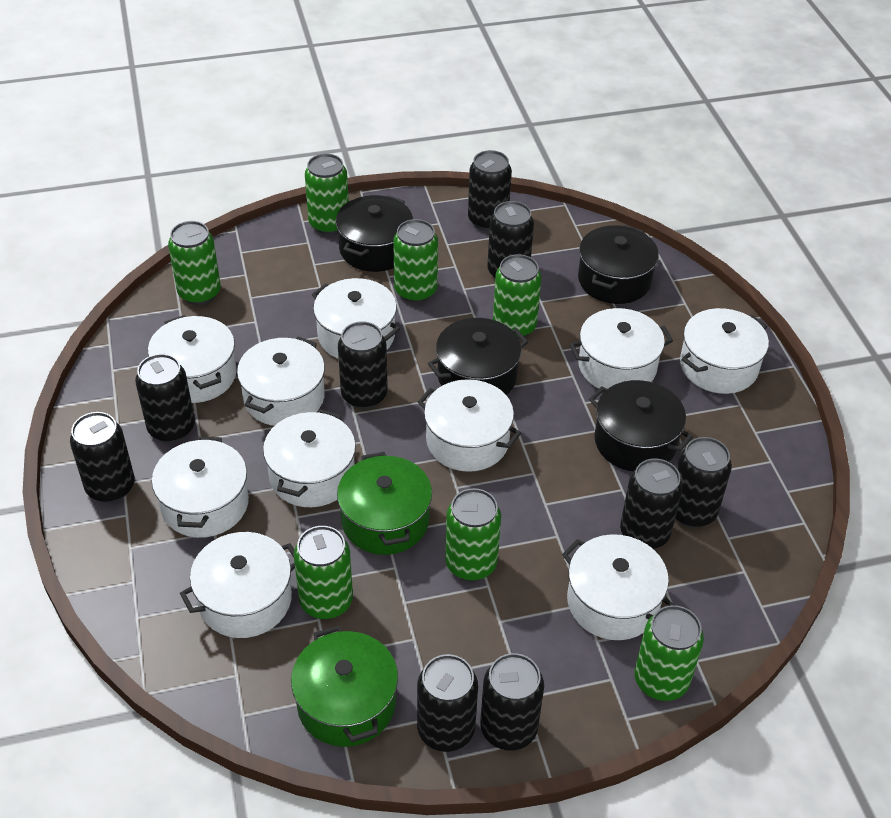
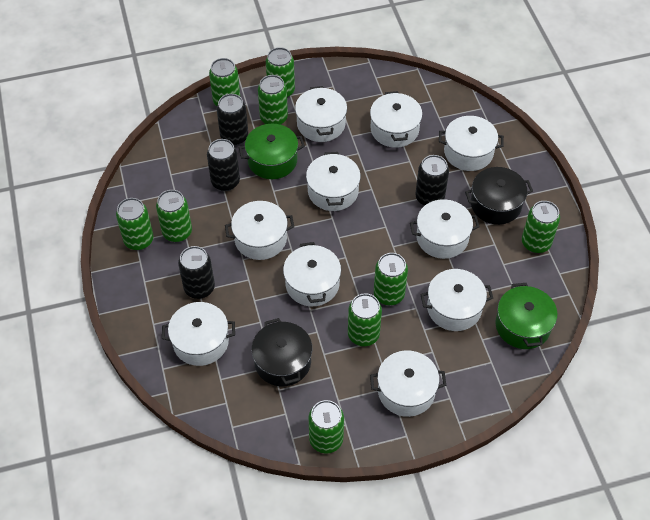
black can: [70,412,135,503] [135,354,195,443] [338,321,388,409] [417,654,478,752] [468,150,512,231] [480,653,544,750] [488,201,534,278] [620,458,683,549] [676,437,732,528] = 9 -> [178,246,215,299] [207,139,240,191] [217,94,248,146] [416,155,449,206] = 4
black pot: [336,195,413,272] [428,318,528,395] [578,225,659,304] [589,380,693,471] = 4 -> [251,318,312,386] [465,167,533,225] = 2
green can: [168,221,221,305] [294,526,353,619] [305,154,349,235] [393,219,438,303] [445,488,501,581] [493,254,542,339] [634,605,704,701] = 7 -> [116,198,154,250] [156,190,192,242] [209,58,240,106] [258,75,288,125] [266,47,295,98] [309,400,344,453] [348,293,382,346] [374,253,408,305] [522,201,560,253] = 9

